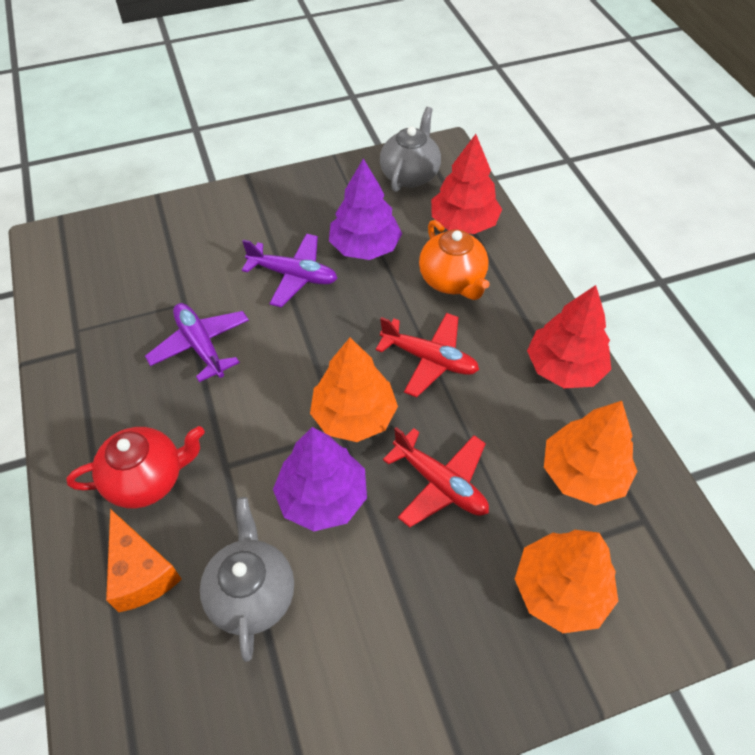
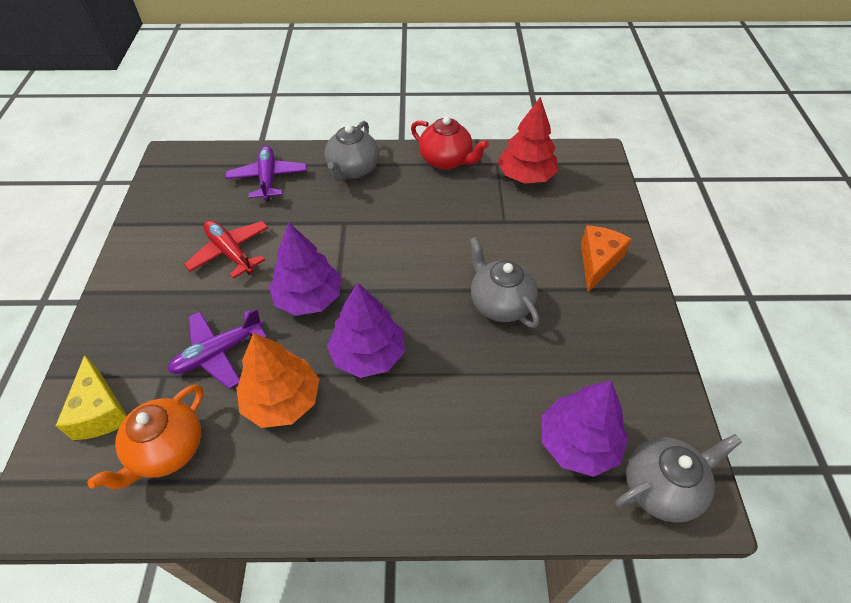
grey teapot: [200,497,294,662] [380,107,441,192] = 2 -> [324,121,379,181] [470,237,539,328] [616,434,742,523] = 3
orange tree: [310,337,398,442] [515,530,618,633] [544,401,637,506] = 3 -> [236,333,319,428] = 1
purple tree: [273,427,367,531] [329,159,402,260] = 2 -> [269,222,341,316] [327,282,405,378] [542,381,629,477] = 3
red plane: [376,313,479,397] [383,427,489,527] = 2 -> [184,220,269,279] = 1
red tree: [431,134,502,234] [527,285,611,388] = 2 -> [498,97,558,184] = 1
yellow cheese: none = 0 -> [56,355,127,440] = 1

